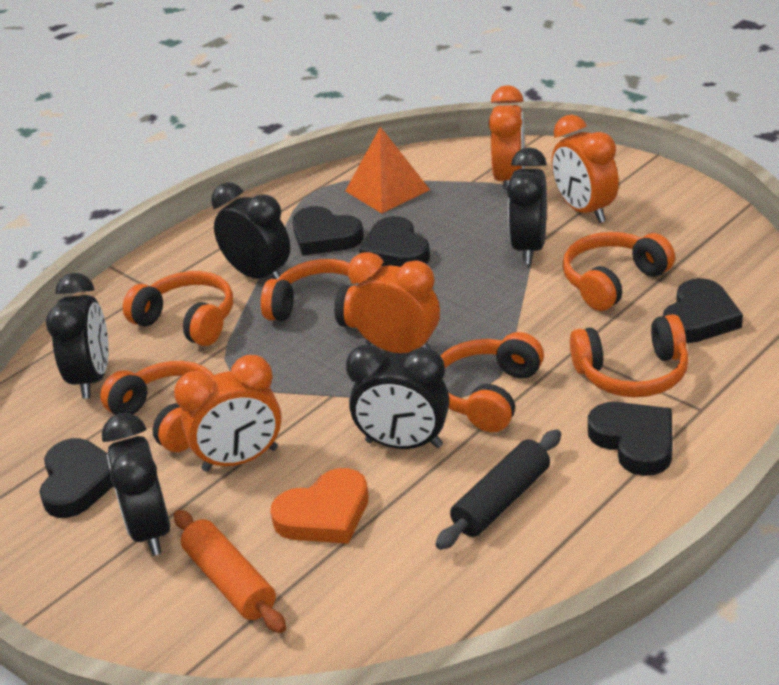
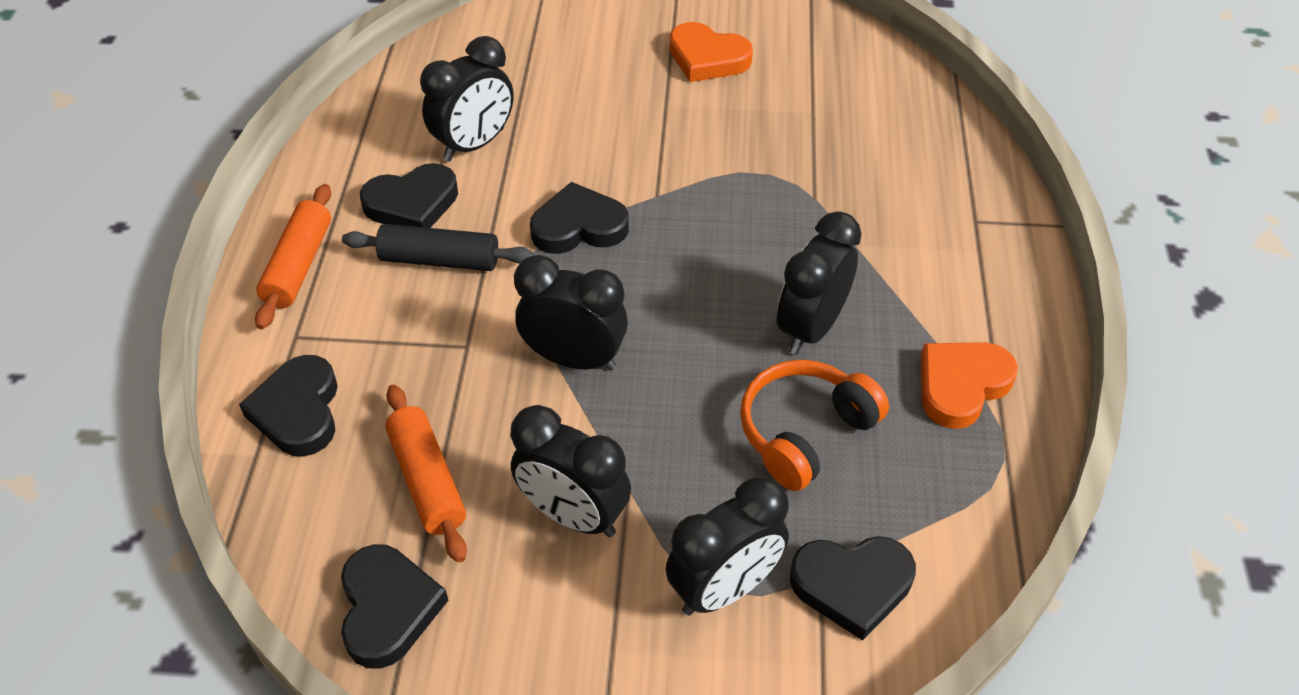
orange clock: [174,355,282,472] [348,252,440,353] [488,85,525,194] [552,115,619,223] = 4 -> none = 0
orange headphones: [100,361,214,452] [123,271,233,346] [261,259,356,328] [441,332,544,432] [562,232,675,311] [570,314,689,397] = 6 -> [740,360,889,491] = 1
orange heart: [270,468,369,544] = 1 -> [670,22,753,82] [921,342,1018,429] = 2
orange pyramid: [345,127,430,213] = 1 -> none = 0
orange rolling pin: [174,510,286,633] = 1 -> [255,184,331,329] [385,384,467,563] = 2

